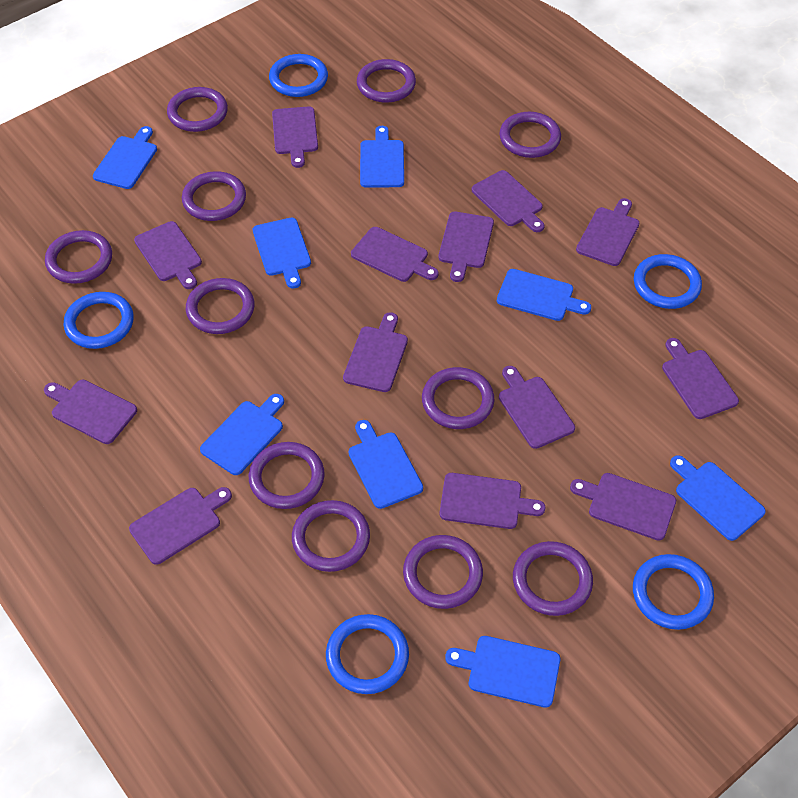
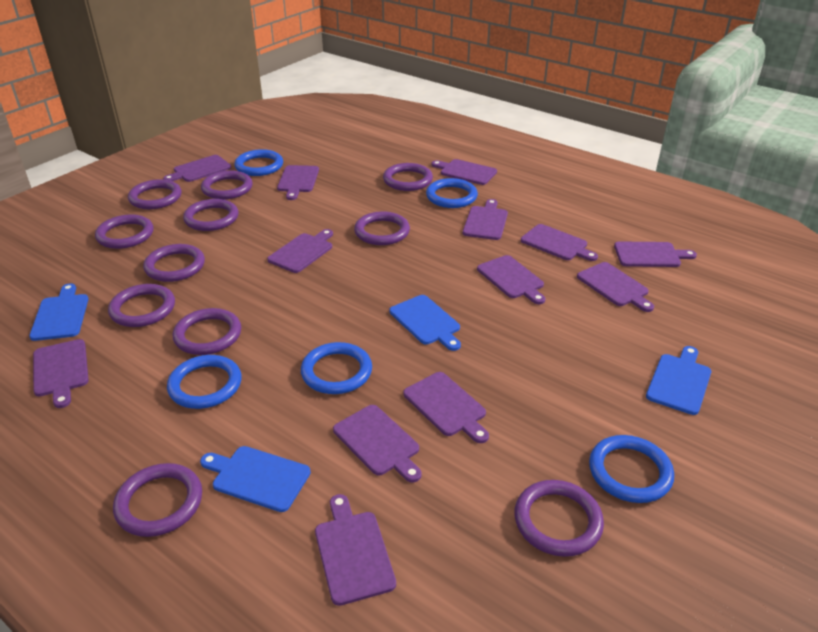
blue cutting board: [93,126,157,189] [200,394,284,475] [253,218,311,289] [349,420,423,509] [360,126,404,188] [445,636,560,708] [497,269,591,321] [670,455,766,541] = 8 -> [29,283,88,341] [200,446,311,512] [389,295,461,351] [646,346,711,415] = 4

